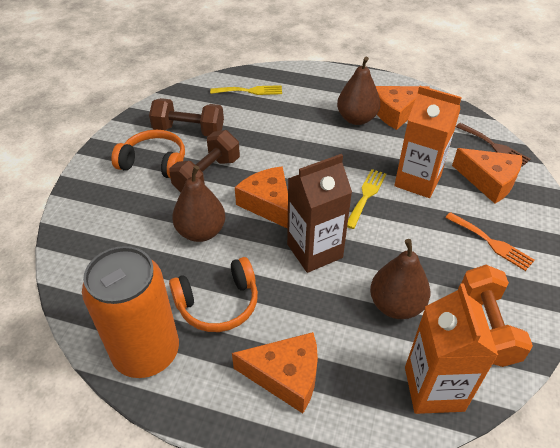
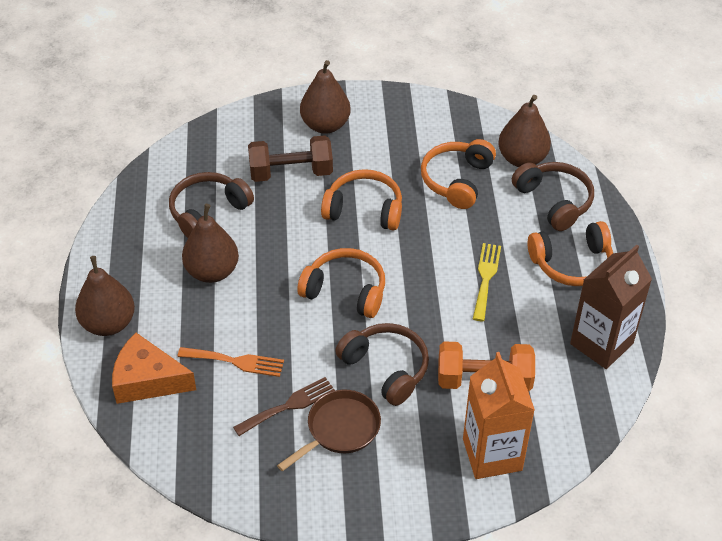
brown dumbbell: [149,98,224,136] [169,130,240,192] = 2 -> [248,135,333,182] = 1
brown headphones: none = 0 -> [169,172,254,238] [335,323,429,406] [512,162,594,231] = 3
brown pan: none = 0 -> [277,390,381,471] = 1
brown pear: [172,165,225,242] [337,57,380,125] [370,239,430,319] = 3 -> [75,256,135,336] [182,204,239,283] [300,60,351,134] [498,95,551,167] = 4
orange can: [82,246,179,378] = 1 -> none = 0
orange carton: [394,86,462,198] [405,283,498,414] = 2 -> [463,352,535,479] = 1
orange cheese: [232,332,318,413] [235,166,288,229] [376,86,430,130] [452,148,522,204] = 4 -> [112,333,196,404] = 1
orange headphones: [111,130,185,178] [169,257,258,332] = 2 -> [297,248,385,318] [321,169,402,230] [421,139,496,209] [528,221,613,286] = 4
yellow fork: [210,85,282,95] [347,169,386,229] = 2 -> [473,243,501,321] = 1

